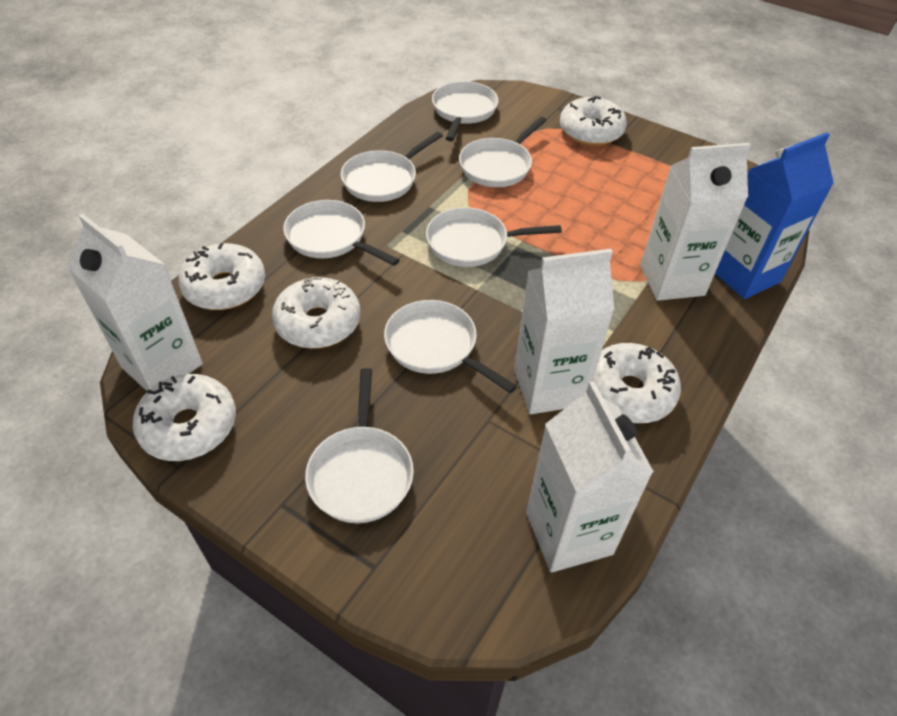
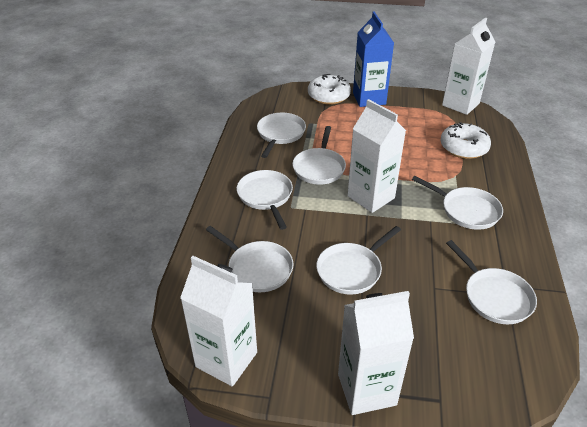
white donut: [133,374,236,461] [178,243,265,310] [272,277,360,349] [560,96,627,146] [593,343,681,423] = 5 -> [308,74,351,105] [440,122,491,159] = 2

